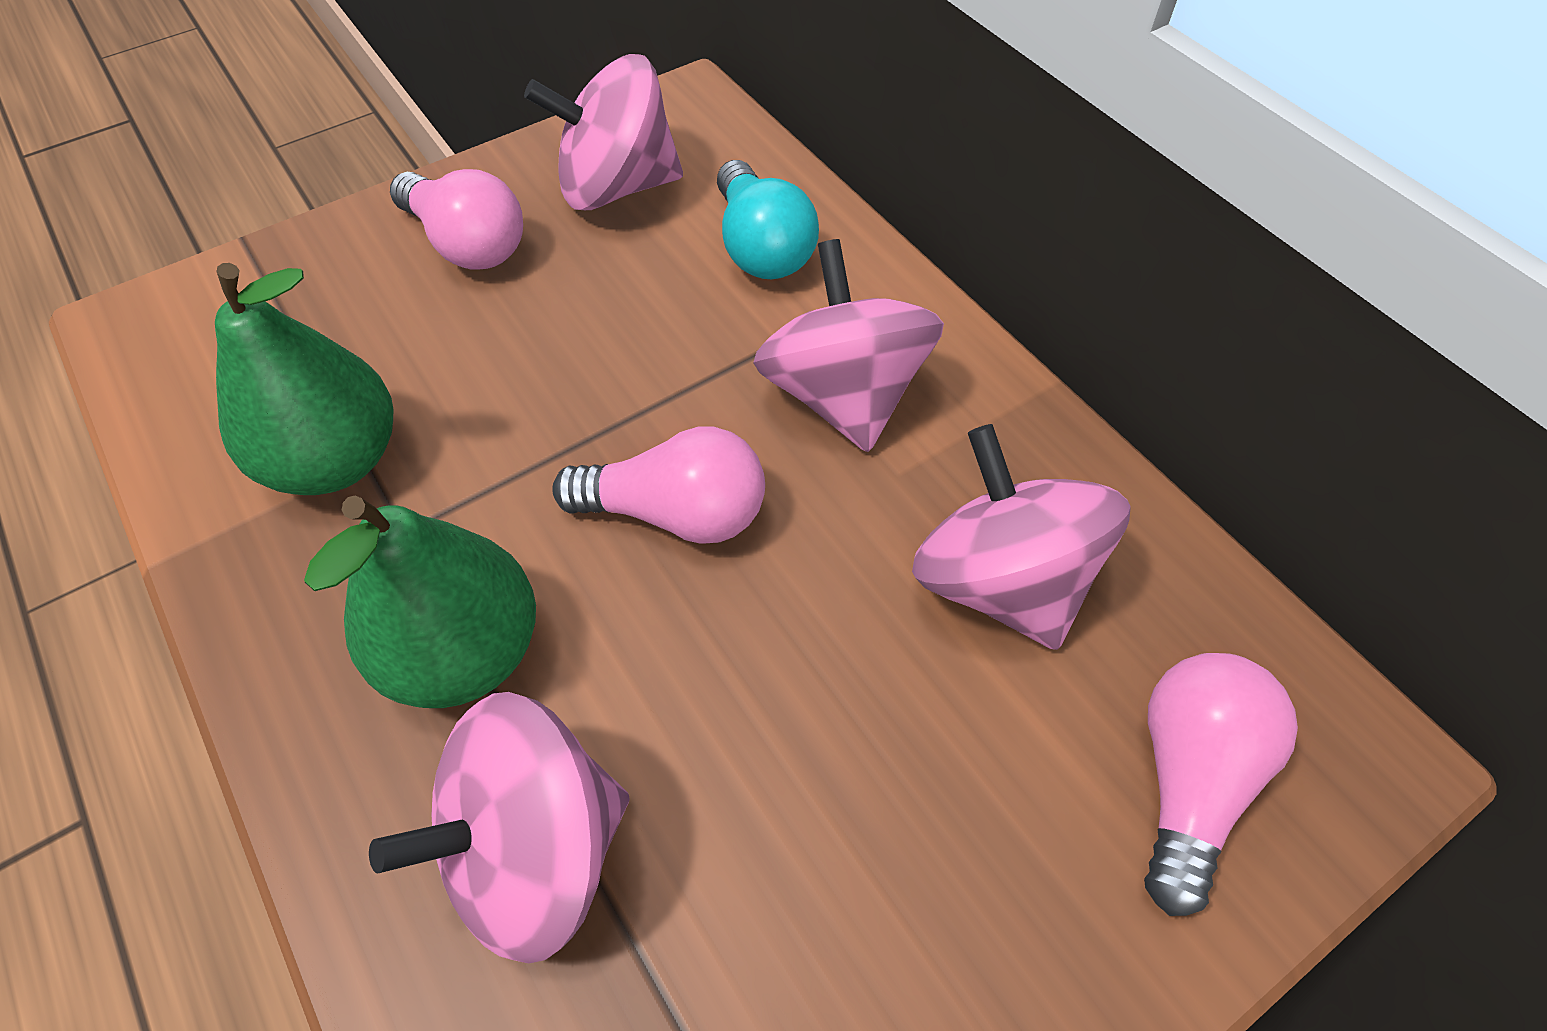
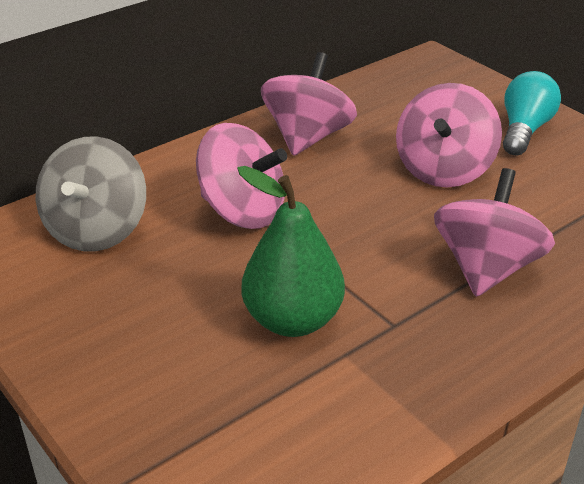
green pear: [215,263,393,495] [304,495,536,708] = 2 -> [237,166,345,337] = 1
grey spinning top: none = 0 -> [36,136,146,251] = 1
pink light bulb: [390,169,523,270] [552,427,765,544] [1144,653,1298,916] = 3 -> none = 0

